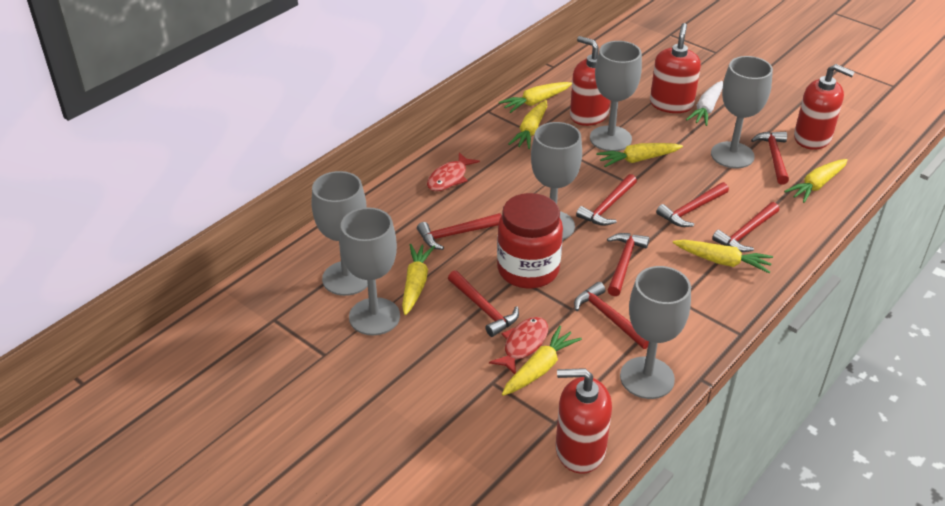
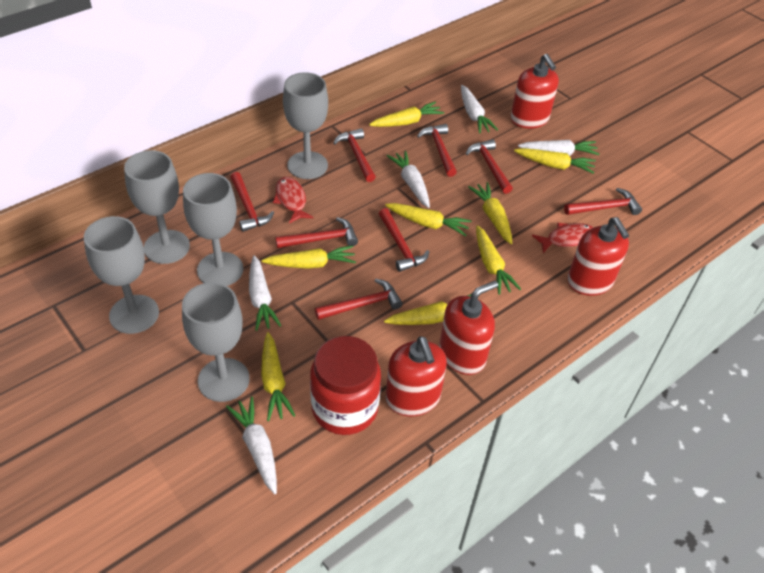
grey goblet: [312,171,368,296] [340,207,400,335] [531,122,582,240] [590,41,642,151] [620,266,691,399] [711,56,773,168] = 6 -> [84,216,159,334] [124,150,190,264] [182,282,250,402] [183,173,244,286] [283,72,328,179] = 5
white carrot: [686,81,723,126] = 1 -> [226,396,277,494] [249,255,282,331] [387,151,430,208] [461,85,498,134] [518,140,599,156] = 5
yellow carrot: [402,244,435,315] [499,82,572,113] [502,326,582,396] [509,100,547,149] [597,143,683,167] [673,240,773,273] [784,159,848,203] = 7 -> [261,332,296,421] [262,245,356,269] [369,102,444,127] [384,294,471,325] [385,203,472,236] [468,182,513,244] [476,225,521,295] [514,148,596,174] = 8

